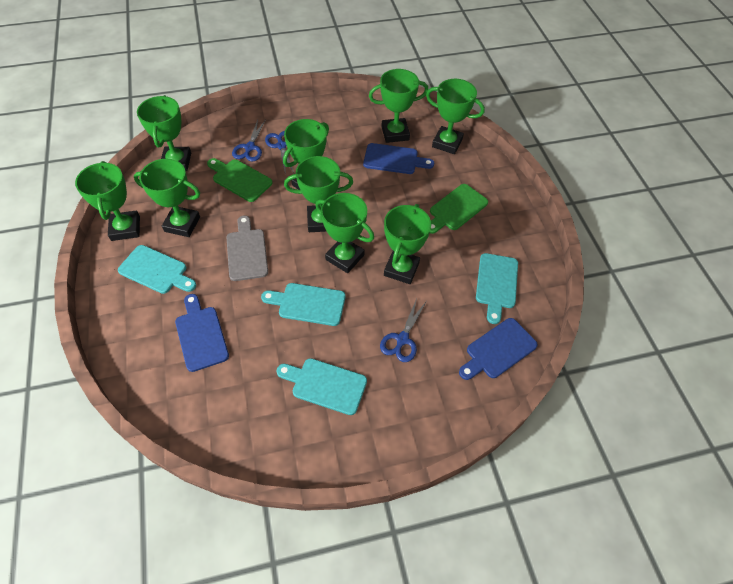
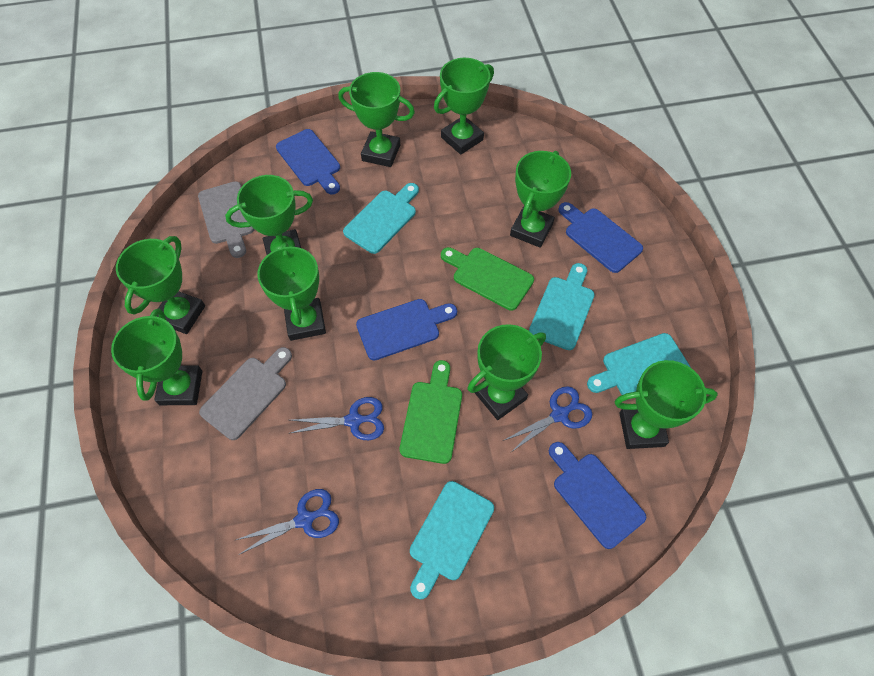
blue cutting board: [175,294,229,372] [363,143,434,174] [459,318,538,380] = 3 -> [276,129,340,194] [356,299,457,360] [549,442,646,549] [558,202,643,273] = 4
grey cutting board: [226,216,268,281] = 1 -> [198,181,255,258] [199,347,292,440] = 2

